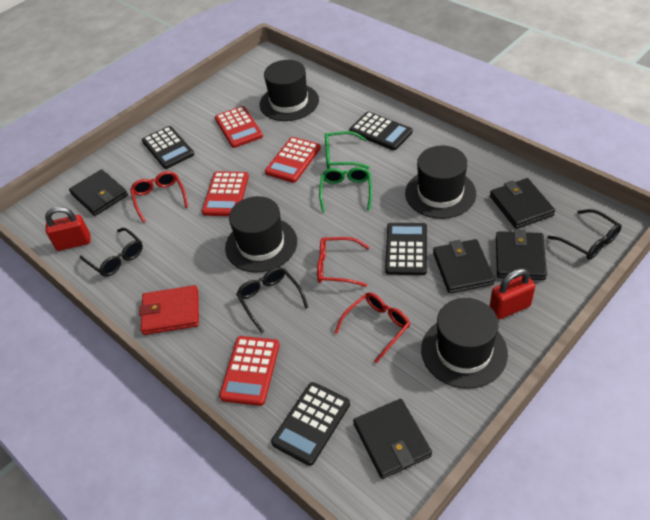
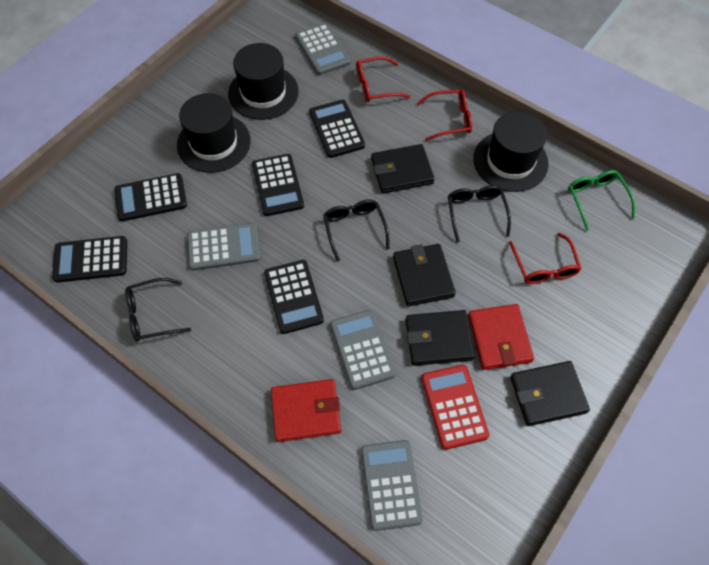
black calculator: [142,126,194,169] [271,382,350,466] [349,112,413,150] [385,223,427,275] = 4 -> [52,236,127,283] [114,173,187,221] [252,154,304,216] [264,260,324,334] [309,100,365,158] = 5
black hat: [225,196,297,273] [259,60,319,121] [405,146,476,219] [421,298,508,389] = 4 -> [177,93,251,173] [228,43,299,120] [473,112,549,192] = 3
black wallet: [69,169,128,216] [353,399,432,479] [433,239,495,293] [490,178,555,229] [496,229,547,280] = 5 -> [371,144,435,194] [393,244,456,306] [406,310,475,366] [510,361,590,426] = 4
green glasses: [319,167,372,212] [325,131,370,169] = 2 -> [568,170,635,231] = 1
grey calculator: none = 0 -> [187,223,260,270] [295,23,351,75] [330,310,396,390] [361,440,423,531] = 4
red calculator: [202,171,249,216] [215,106,263,148] [219,336,280,406] [265,137,321,183] = 4 -> [421,365,489,450] = 1
red padlock: [45,206,91,251] [490,268,535,320] = 2 -> none = 0
red wallet: [139,285,199,335] = 1 -> [271,379,341,442] [468,304,534,370] = 2

